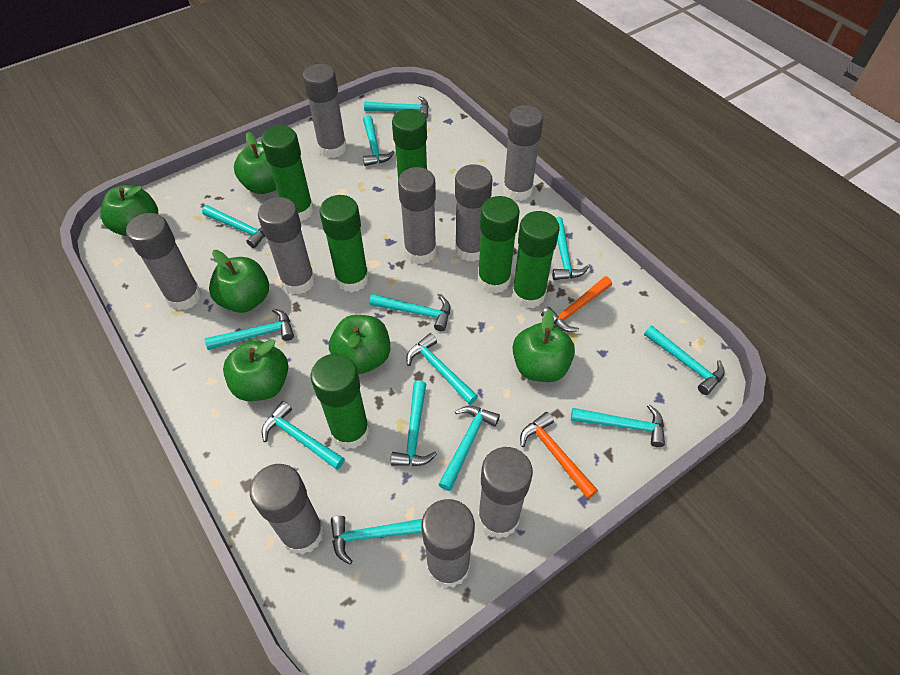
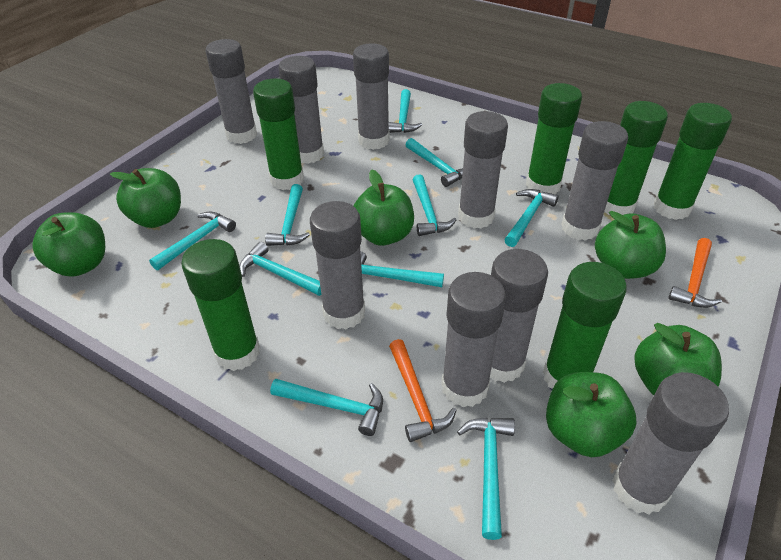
turquoise hammer: [202,205,265,248] [205,308,294,350] [262,401,345,470] [331,516,422,565] [363,115,395,166] [364,96,429,119] [369,294,450,331] [390,380,437,466] [407,333,478,405] [438,406,500,491] [552,217,589,280] [571,404,665,447] [644,326,725,395] = 13 -> [149,211,236,270] [239,242,321,296] [265,184,310,246] [270,379,383,436] [360,251,444,287] [389,89,422,133] [405,138,463,187] [413,175,457,236] [457,418,515,540] [504,189,559,247] = 10

